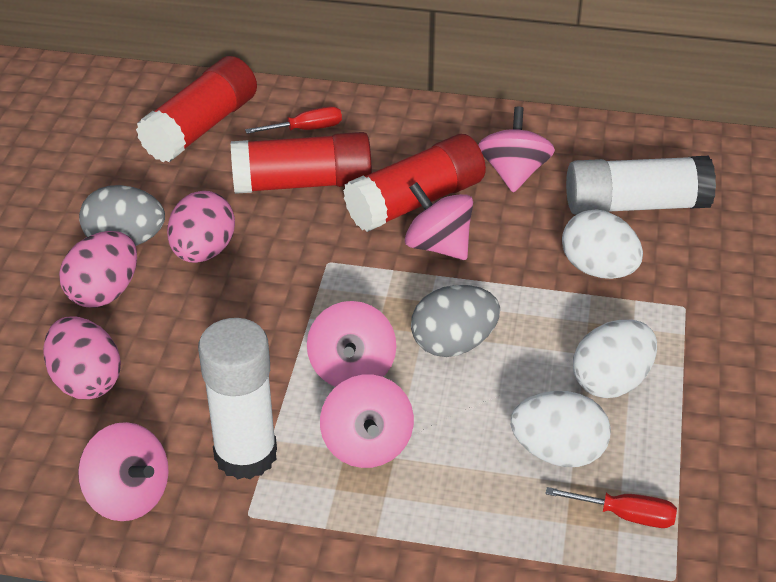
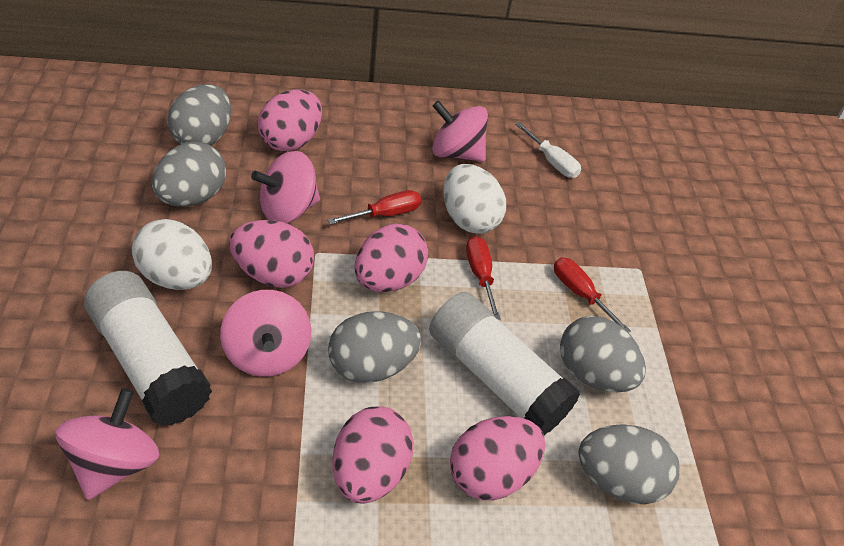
grey egg: [79,185,165,246] [411,285,500,357] = 2 -> [152,142,226,207] [167,84,231,146] [328,311,421,383] [560,316,646,392] [578,424,680,504] = 5
pink egg: [43,316,121,399] [59,231,137,308] [167,191,235,263] = 3 -> [229,220,314,288] [258,90,322,152] [332,406,414,504] [355,224,428,292] [450,416,545,500] = 5
pink spinning top: [78,422,169,521] [307,301,396,387] [320,374,414,468] [405,182,473,260] [478,107,555,193] = 5 -> [56,388,159,500] [220,290,311,377] [251,151,320,224] [432,101,488,162] = 4
red glue stick: [136,56,257,162] [231,132,372,194] [343,134,486,232] = 3 -> none = 0
red screwdriver: [245,106,342,134] [545,487,677,528] = 2 -> [328,190,421,225] [466,236,501,320] [554,257,631,333] = 3
white egg: [511,391,611,467] [562,209,643,279] [573,320,657,398] = 3 -> [132,219,212,290] [443,164,506,234] = 2
white screwdriver: none = 0 -> [515,122,581,178] = 1

